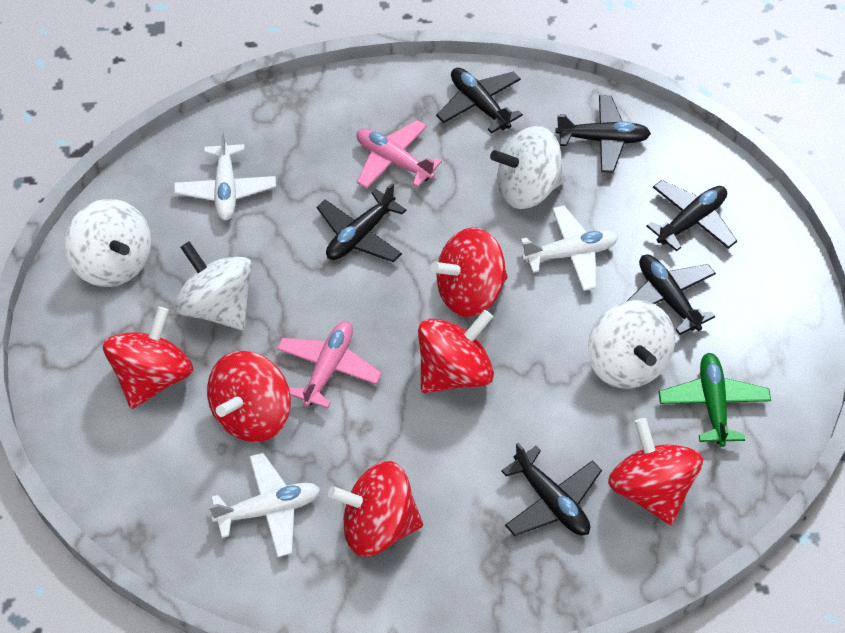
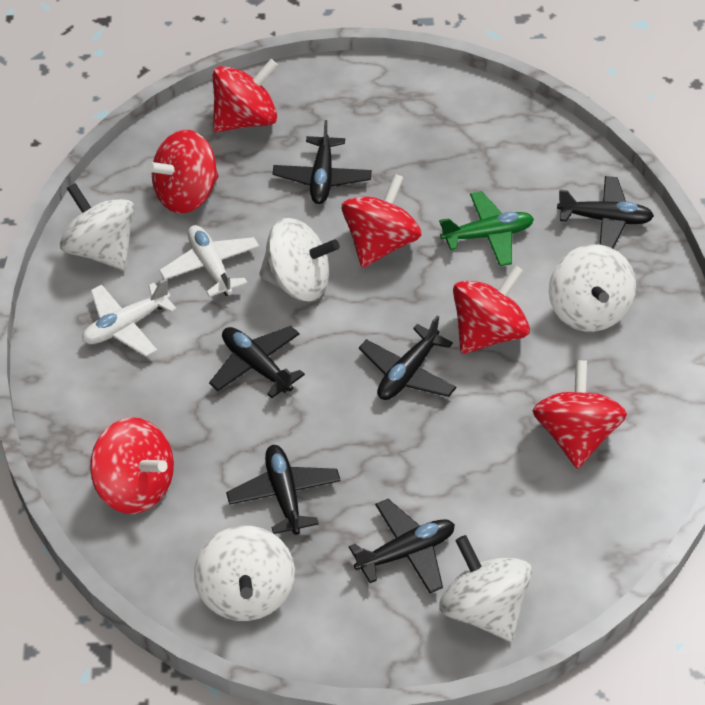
pink plane: [276,321,382,409] [357,120,442,189] = 2 -> none = 0
white plane: [174,129,276,220] [209,453,320,557] [521,206,618,291] = 3 -> [82,278,177,357] [159,225,259,297] = 2
white spinning top: [65,199,151,287] [175,241,252,330] [490,126,566,209] [588,300,675,389] = 4 -> [60,183,135,270] [194,526,295,621] [259,218,339,302] [439,535,532,642] [549,244,636,332] = 5

